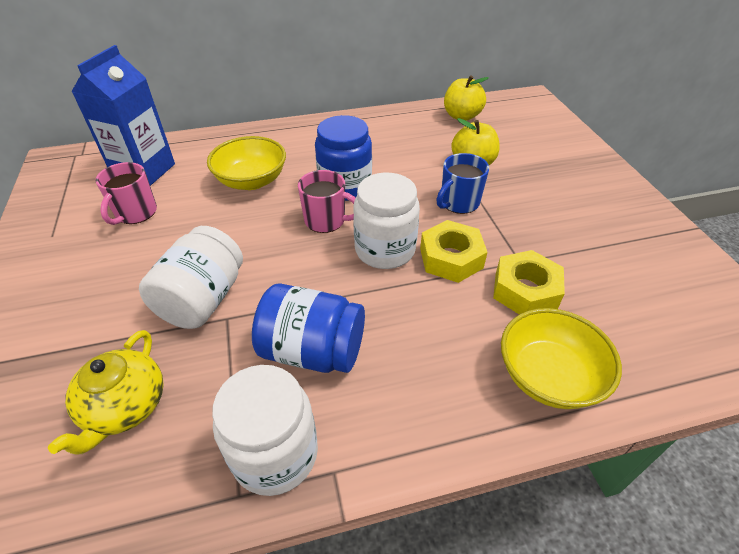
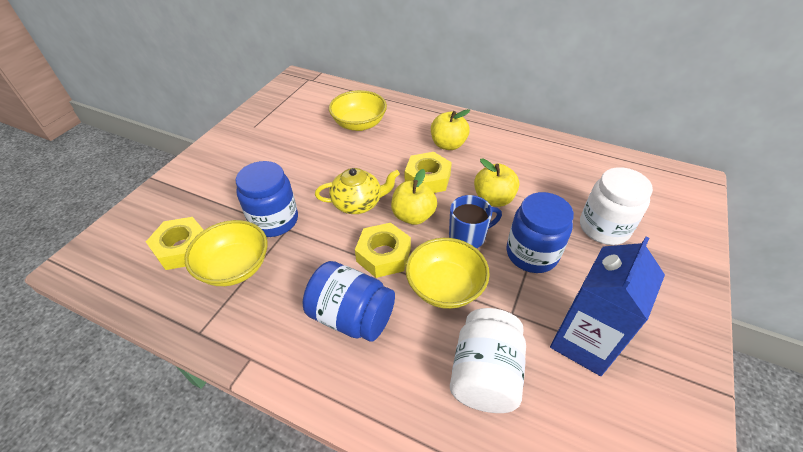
blue jar: [252,283,365,373] [315,115,372,201] = 2 -> [236,161,298,237] [303,261,395,342] [507,192,574,273] = 3
pink mug: [96,162,157,225] [298,170,356,233] = 2 -> none = 0
white jar: [139,226,243,329] [212,365,318,496] [353,173,420,269] = 3 -> [450,308,526,413] [580,167,653,245] = 2
yellow apple: [444,75,489,121] [451,118,500,165] = 2 -> [391,169,437,225] [431,109,470,150] [474,158,519,207] = 3
yellow bowl: [207,136,286,190] [501,308,622,409] = 2 -> [184,220,268,286] [329,90,387,131] [405,238,490,309] = 3
yellow nut: [420,220,488,283] [493,250,565,314] = 2 -> [146,217,203,270] [355,223,411,278] [405,152,452,193] = 3

